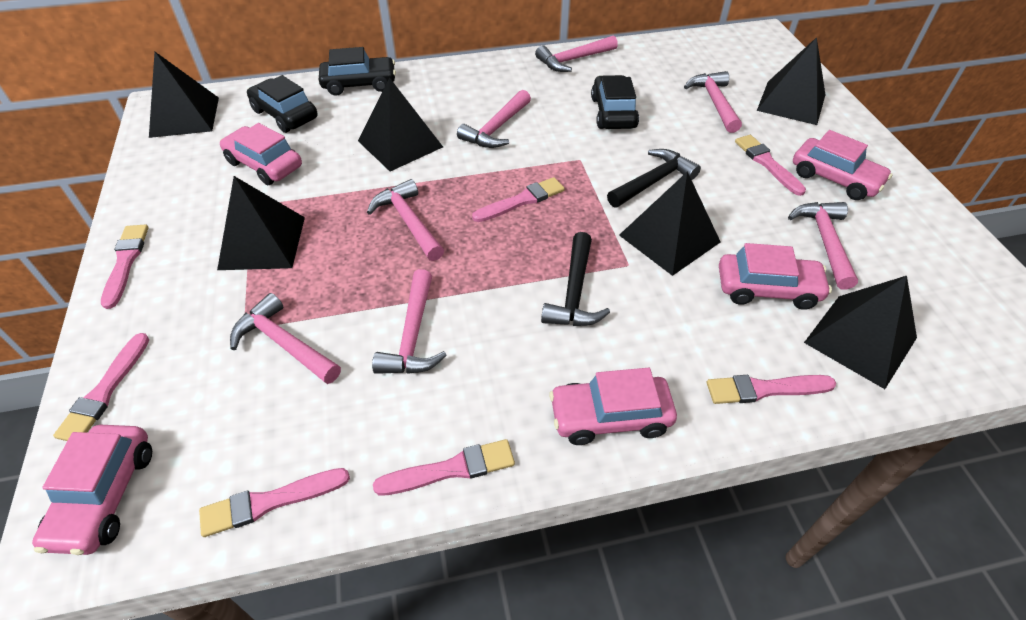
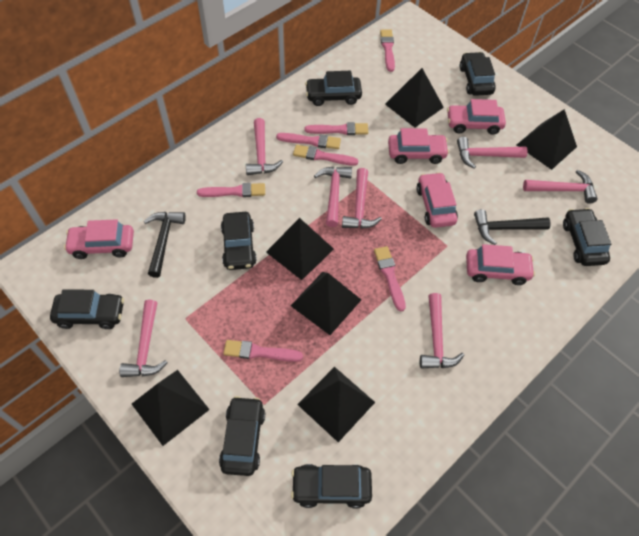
black car: [247,75,318,133] [319,47,396,96] [591,75,639,129] = 3 -> [50,289,124,329] [219,396,265,476] [221,212,257,270] [291,464,372,509] [305,71,362,106] [460,52,496,96] [563,208,611,266] = 7

